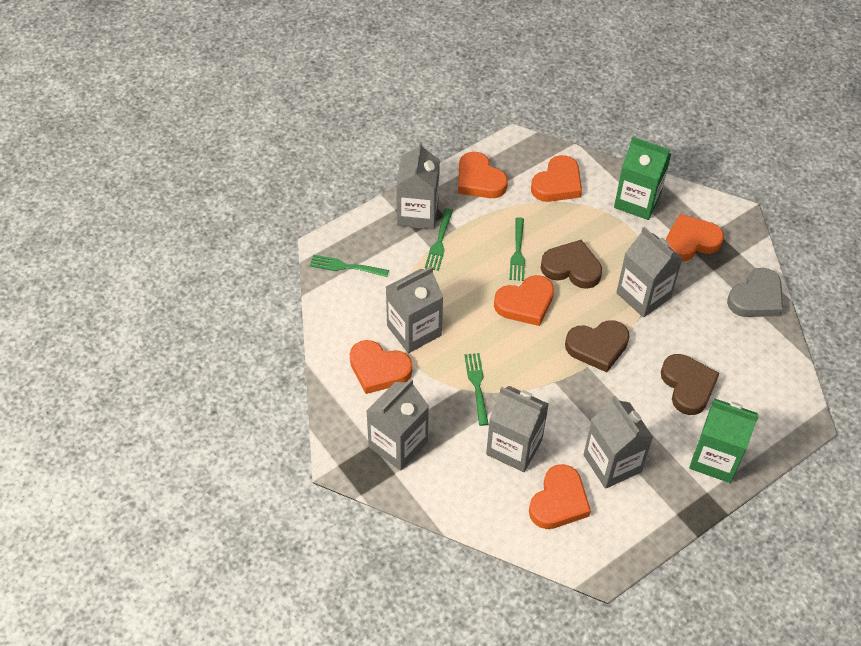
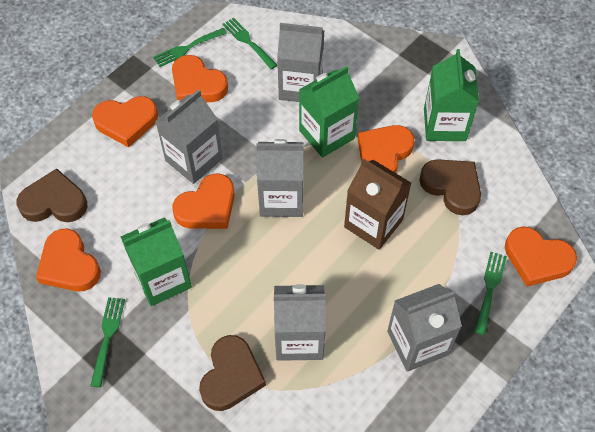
brown carton: none = 0 -> [344,158,411,250] = 1
green carton: [614,137,671,220] [689,398,759,483] = 2 -> [120,217,192,306] [299,66,359,158] [424,49,479,141] = 3
grey carton: [366,379,429,470] [386,266,443,353] [396,141,440,230] [486,386,549,472] [584,396,653,489] [616,227,683,317] = 6 -> [155,89,223,184] [256,139,304,217] [274,284,326,361] [277,23,325,102] [387,284,462,372] = 5
grey heart: [727,268,783,317] = 1 -> none = 0

